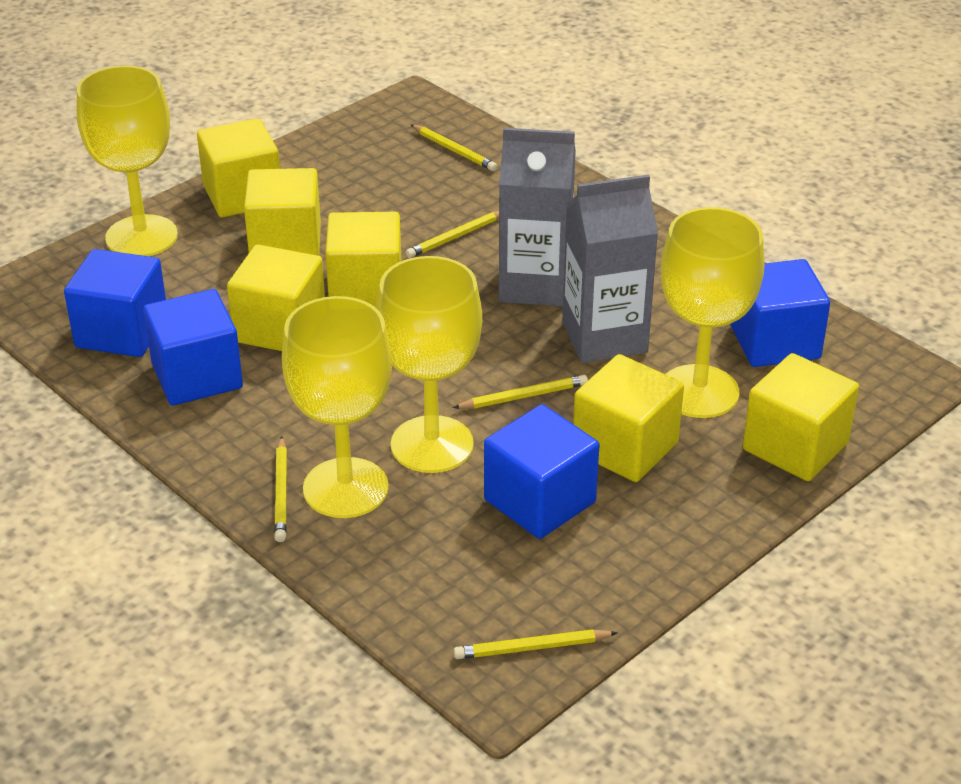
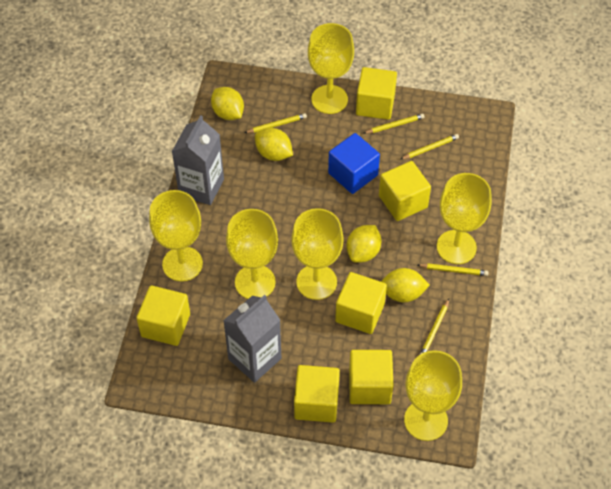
blue cube: [64,249,166,357] [143,289,243,405] [484,404,599,539] [730,259,830,367] = 4 -> [328,133,380,194] = 1
yellow goblet: [77,65,178,256] [282,296,392,518] [376,256,482,473] [661,207,764,418] = 4 -> [149,190,203,281] [226,209,278,299] [291,208,344,300] [308,23,354,114] [404,350,462,441] [437,173,492,264] = 6
yellow lemon: none = 0 -> [211,87,244,120] [255,128,293,161] [346,225,381,263] [381,268,430,302] = 4

